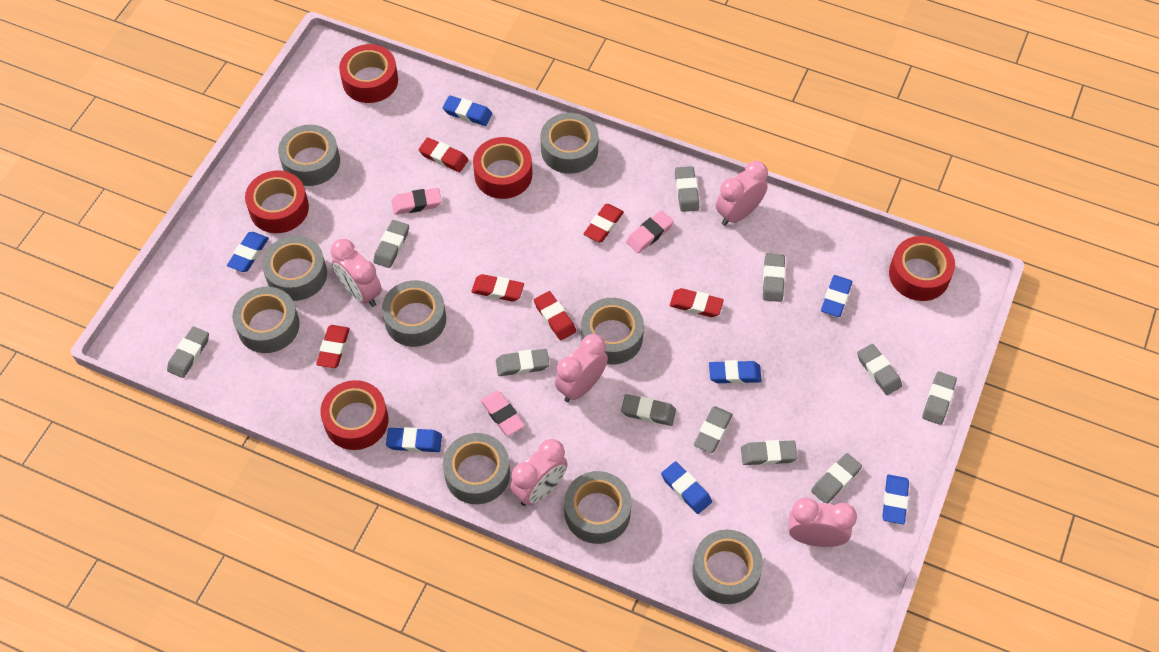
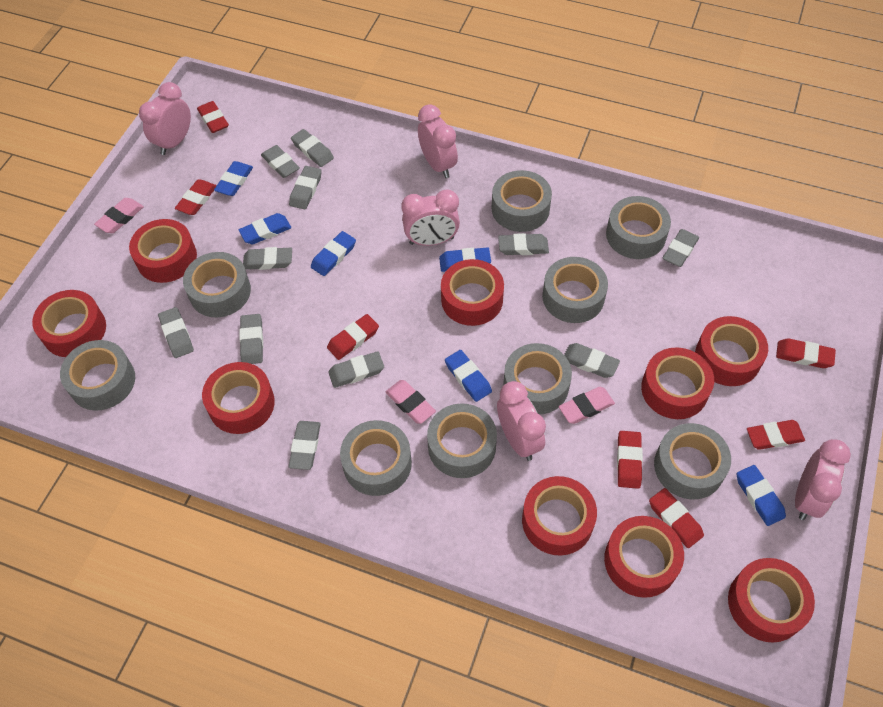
blue eraser: [227,232,269,272] [386,427,442,452] [443,95,492,126] [661,461,712,514] [709,360,762,384] [821,275,853,317] [882,475,909,524] = 7 -> [214,161,253,196] [239,213,291,244] [311,231,356,276] [439,247,491,272] [445,350,492,402] [737,465,786,526] = 6
red eraser: [316,325,350,368] [418,137,468,172] [471,274,524,302] [534,291,576,341] [583,204,624,242] [670,288,724,317] = 6 -> [175,179,217,215] [197,101,229,133] [327,314,379,360] [617,431,643,489] [649,488,704,548] [747,420,805,450] [776,338,836,368] = 7
red tape: [245,171,309,233] [320,380,388,450] [339,44,398,103] [473,137,532,199] [889,236,955,301] = 5 -> [32,290,106,357] [129,219,197,283] [202,362,275,434] [441,259,504,326] [522,476,597,555] [604,516,684,598] [641,347,714,419] [695,316,768,386] [728,558,815,643] = 9

